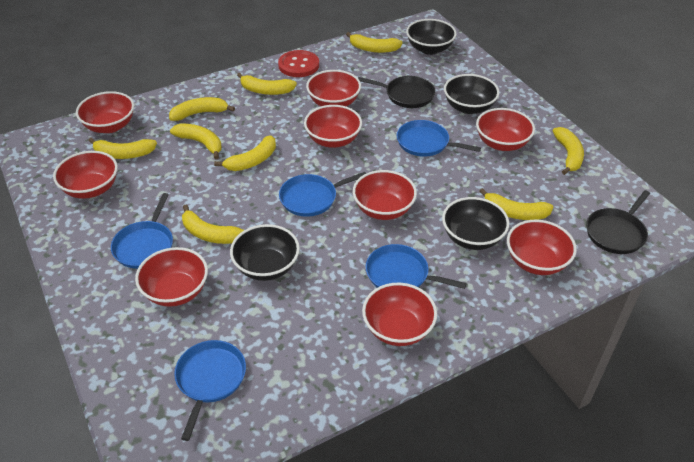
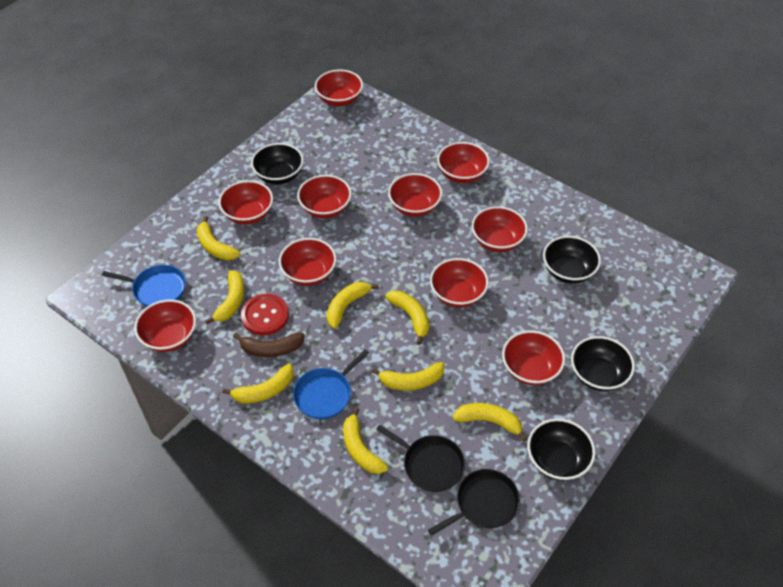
blue pan: [111,193,173,269] [174,340,246,441] [279,172,366,217] [366,244,467,289] [397,120,481,157] = 5 -> [102,265,186,307] [293,349,369,419] = 2
brown banana: none = 0 -> [233,332,305,357] = 1
red bowl: [53,151,118,199] [76,91,134,133] [135,247,208,307] [304,105,362,148] [306,70,361,106] [353,170,417,220] [362,283,437,346] [476,108,535,151] [507,220,577,275] = 9 -> [134,299,196,352] [219,180,273,224] [279,238,336,286] [297,175,352,218] [315,69,363,106] [388,173,442,217] [430,258,489,308] [437,142,490,183] [472,206,528,252] [502,330,565,385] = 10
yellow banana: [89,138,157,159] [169,97,235,121] [170,123,222,159] [182,204,244,244] [214,135,276,171] [237,73,297,95] [346,32,403,53] [479,188,553,220] [553,127,584,175] = 9 -> [197,216,240,261] [205,270,245,325] [222,364,294,403] [327,282,379,329] [343,407,388,474] [371,362,444,390] [385,291,429,345] [453,403,527,442] = 8

